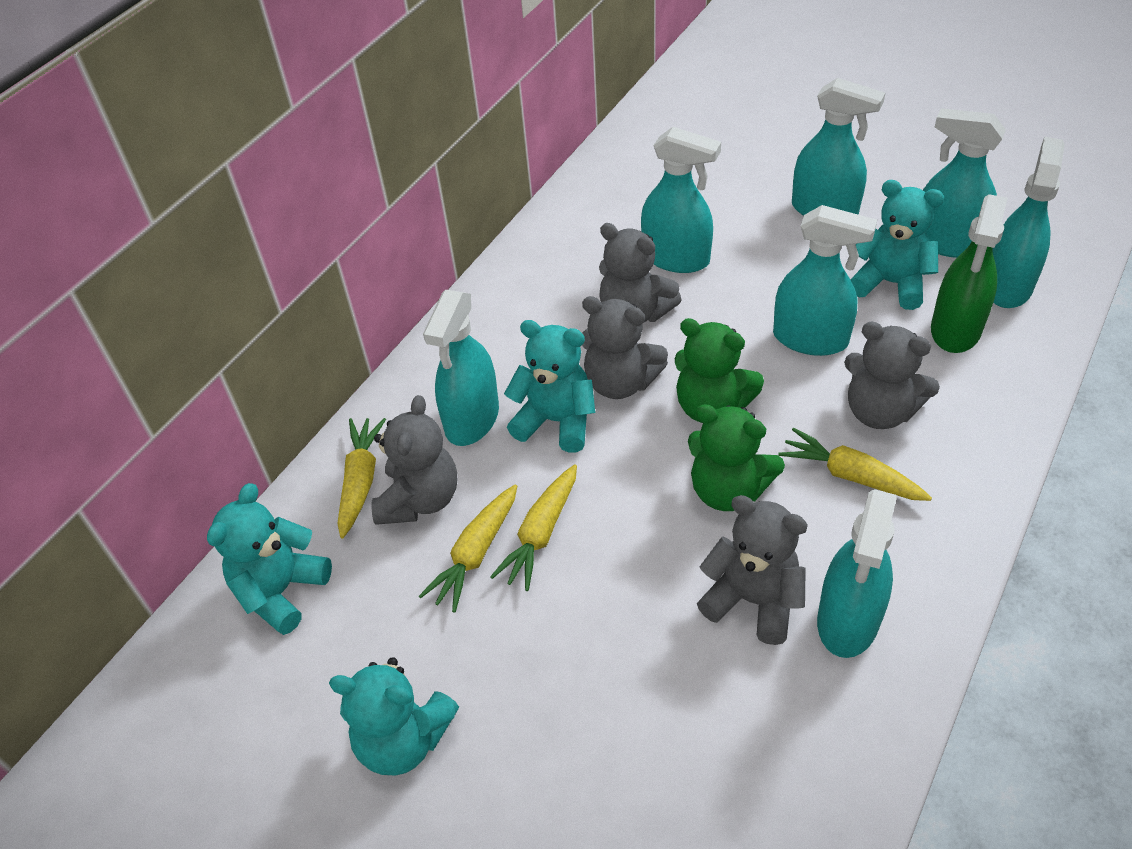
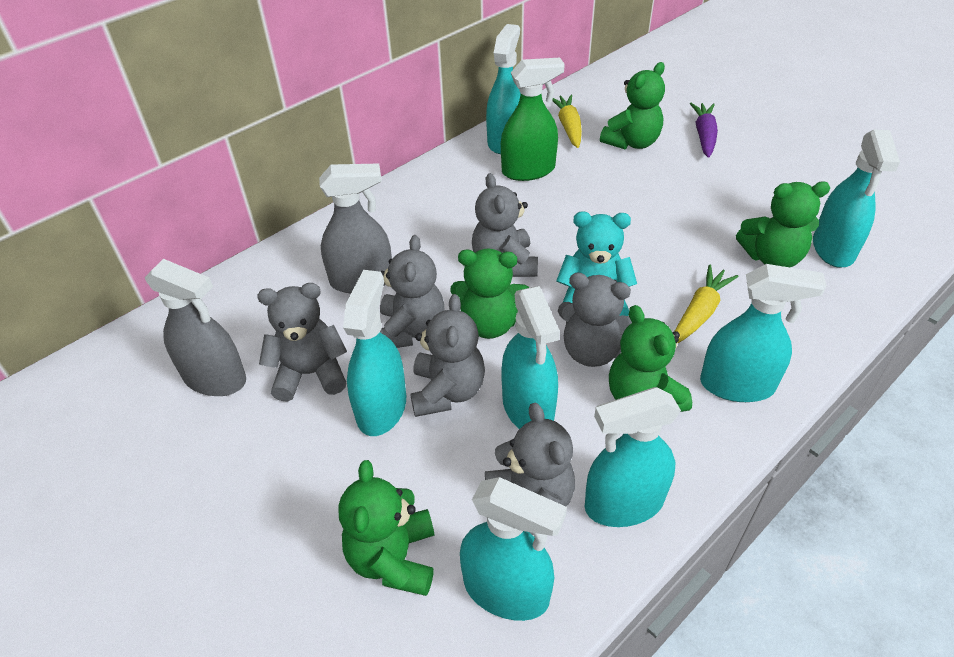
green teddy bear: [675,318,764,423] [688,404,785,511] = 2 -> [338,460,434,596] [450,249,529,339] [600,62,665,150] [609,305,692,412] [736,181,830,267] = 5
grey spray bottle: none = 0 -> [145,259,246,396] [319,164,392,294] = 2
grey teddy bear: [371,395,457,525] [582,296,668,399] [599,223,682,322] [697,495,808,645] [844,322,940,429] = 5 -> [257,283,347,402] [380,235,444,348] [410,294,485,417] [472,173,538,277] [485,403,575,535] [558,273,632,367] = 6
purple carrot: none = 0 -> [690,103,718,158] = 1
turquoise teddy bear: [207,483,332,635] [329,657,459,775] [504,320,595,453] [851,180,944,310] = 4 -> [556,211,637,316] = 1
yellow carrot: [337,418,386,538] [419,484,517,612] [490,464,577,591] [778,427,932,501] = 4 -> [552,95,582,148] [675,264,739,343] = 2

